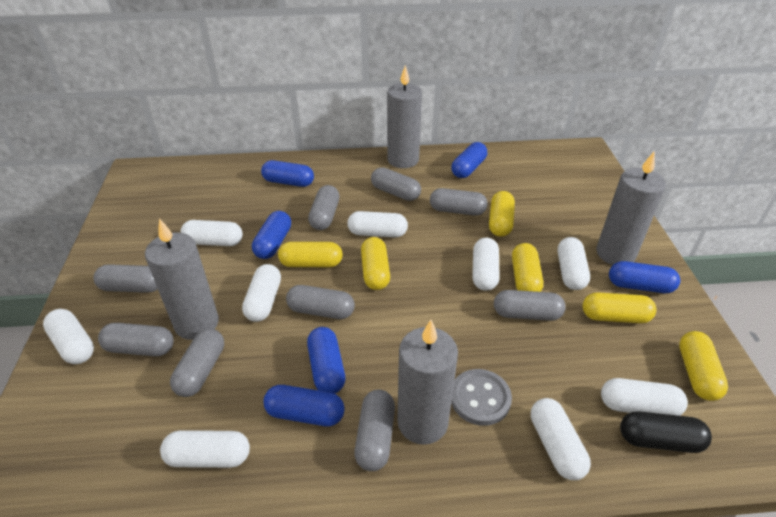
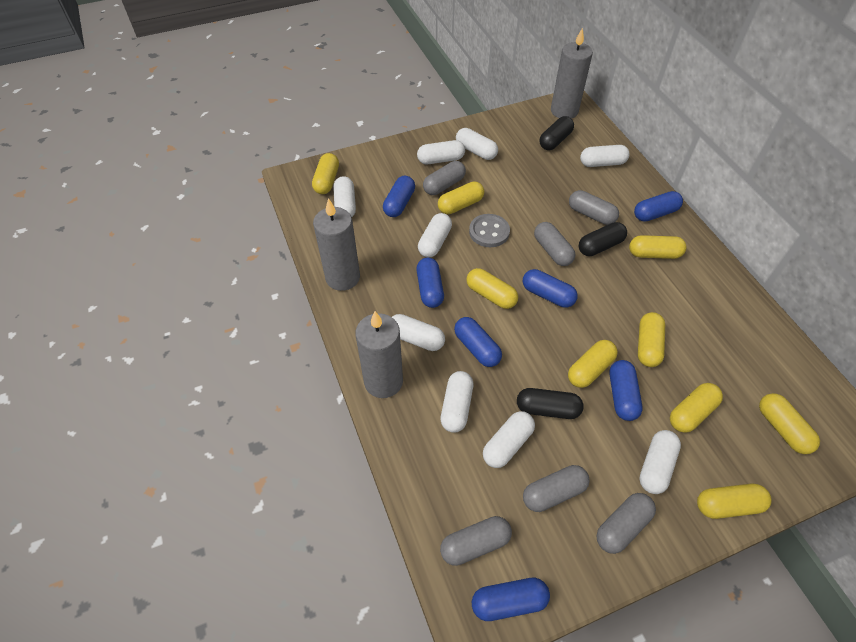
black capsule: [620,411,712,453] = 1 -> [517,388,584,419] [539,116,574,150] [579,222,627,256] = 3
blue capsule: [252,211,291,259] [261,160,314,187] [263,385,345,426] [307,327,345,394] [451,142,487,178] [609,261,680,293] = 6 -> [383,176,415,217] [417,258,444,308] [454,317,502,367] [472,578,550,621] [523,269,578,308] [609,360,643,421] [634,191,683,222] = 7
grey candle: [145,218,219,340] [387,65,422,168] [397,320,458,445] [596,151,666,265] = 4 -> [313,198,360,291] [355,311,403,398] [551,27,593,119] = 3
grey capsule: [93,264,158,293] [98,323,174,356] [170,329,224,397] [286,285,355,319] [308,185,340,230] [354,389,395,471] [371,167,421,201] [430,188,488,216] [494,290,566,321] = 9 -> [423,161,466,195] [440,516,512,566] [523,465,590,512] [534,222,575,266] [569,190,619,225] [596,493,656,554] = 6
yellow capsule: [278,242,343,267] [361,237,390,290] [489,191,515,237] [512,243,543,292] [582,292,657,323] [679,331,728,401] = 6 -> [312,153,339,194] [438,181,484,214] [466,268,518,309] [568,340,618,388] [629,235,687,259] [638,312,665,367] [670,383,723,433] [697,484,772,519] [759,393,820,454] = 9

